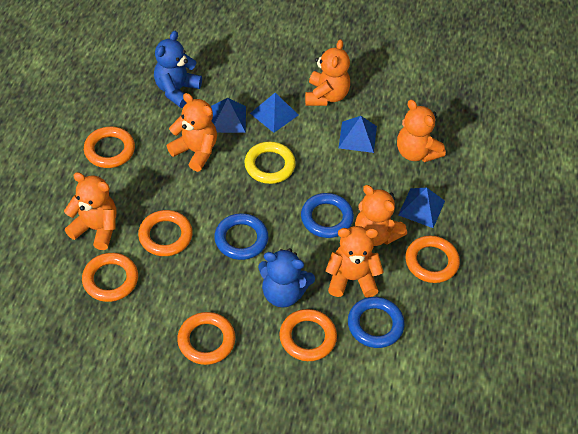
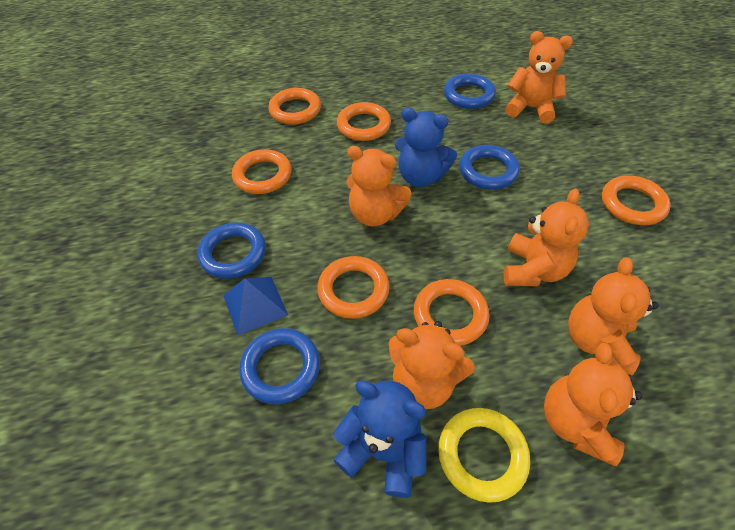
blue pyramid: [211,98,246,133] [250,93,298,133] [338,116,377,153] [398,188,445,228] = 4 -> [223,277,288,336] = 1
blue ring: [214,213,268,260] [301,193,354,238] [348,297,405,348] = 3 -> [197,222,266,279] [239,328,320,404] [444,73,496,109] [459,145,520,190] = 4

